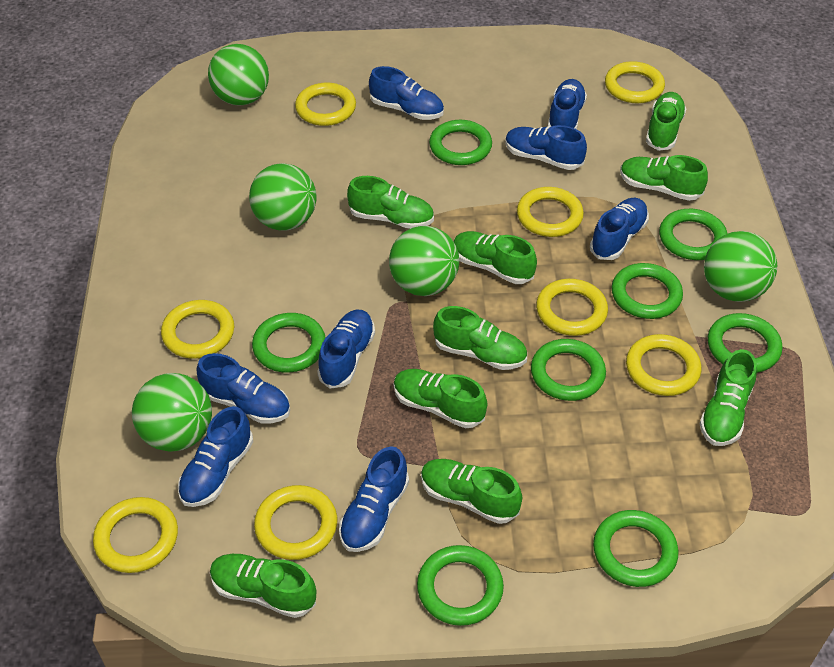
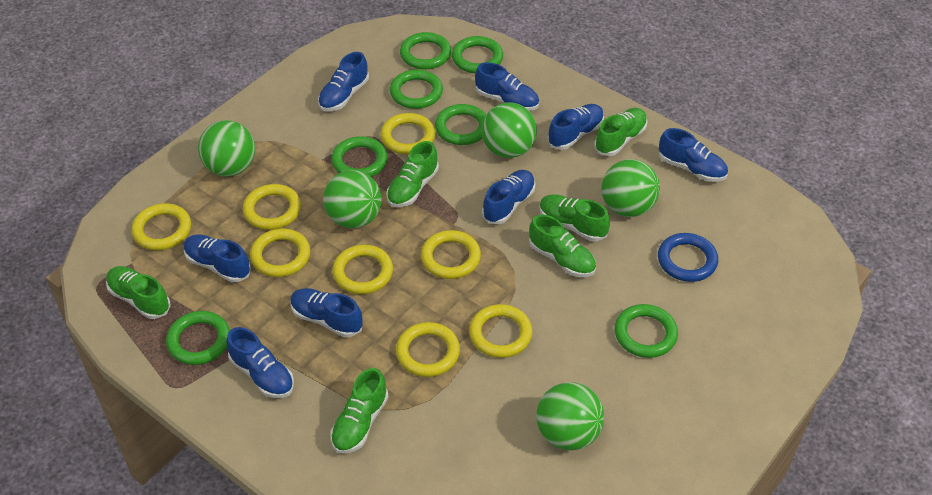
blue ring: none = 0 -> [658,233,718,282] = 1
green ring: [252,313,326,373] [417,545,504,626] [429,120,492,165] [531,339,606,401] [593,510,678,587] [612,263,683,319] [659,209,728,260] [708,313,783,373] = 8 -> [166,311,230,365] [331,136,388,177] [390,69,443,109] [400,32,451,70] [435,104,486,145] [452,36,503,73] [614,304,678,358] = 7
green shoe: [210,554,316,618] [347,176,434,229] [394,369,487,428] [421,459,522,524] [433,306,527,370] [454,231,537,284] [620,155,708,201] [646,92,686,151] [699,349,757,446] = 9 -> [106,266,171,319] [330,368,388,454] [386,141,439,207] [529,214,596,277] [539,194,610,241] [594,108,648,156] = 6

